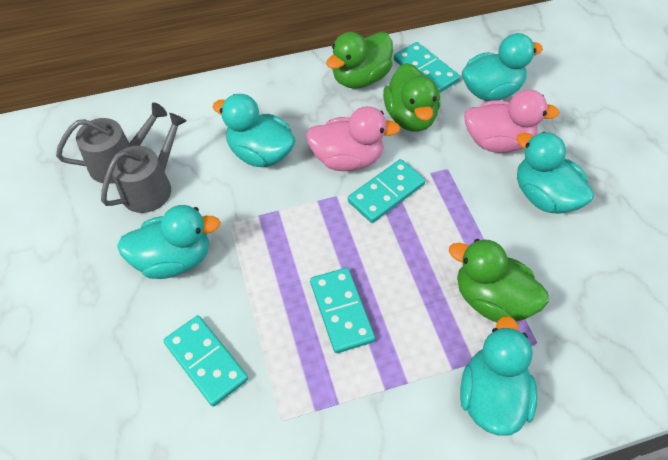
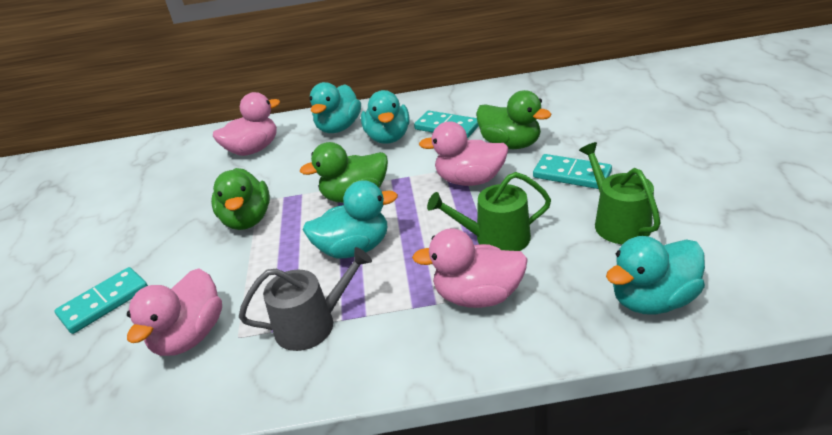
green watering can: none = 0 -> [427,172,551,251] [579,142,661,244] = 2
grey watering can: [56,103,167,184] [101,113,187,213] = 2 -> [239,247,372,351] = 1
pink duck: [306,106,400,171] [464,89,560,153] = 2 -> [127,268,222,356] [213,92,280,156] [412,228,528,308] [419,122,509,186] = 4
turquoise domino: [163,315,248,407] [310,268,375,353] [348,159,425,223] [394,42,460,93] = 4 -> [54,267,148,334] [414,111,479,138] [533,154,612,189] = 3
turquoise duck: [117,205,221,279] [212,94,296,167] [460,316,538,436] [462,33,543,101] [516,132,594,214] = 5 -> [303,180,398,258] [310,82,361,133] [361,90,410,144] [606,236,705,315] = 4

